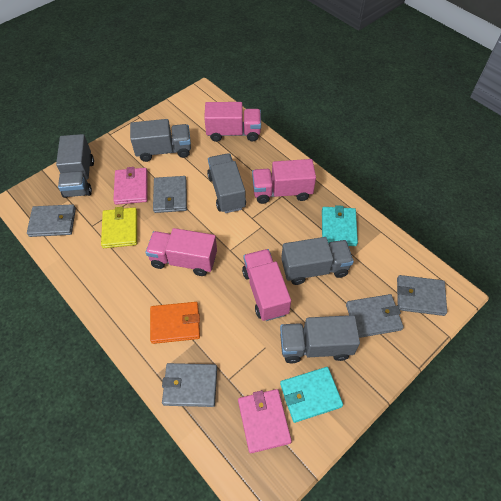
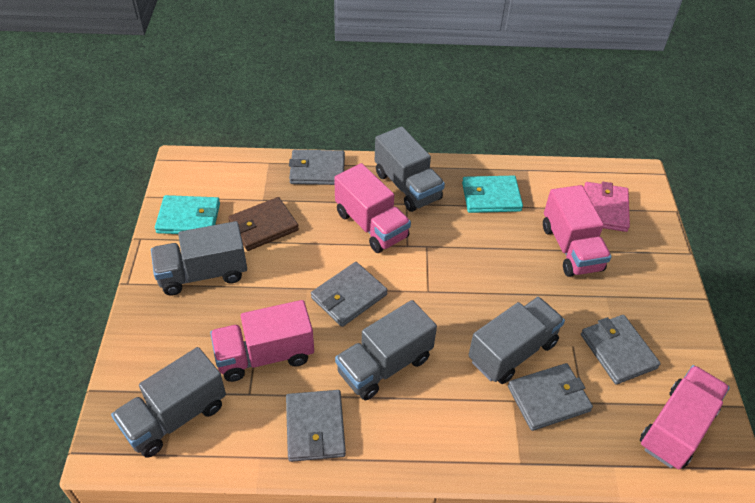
brown wallet: none = 0 -> [228,197,299,251] = 1
orange wallet: [150,302,200,344] = 1 -> none = 0
pink wallet: [113,167,148,205] [238,389,292,453] = 2 -> [584,182,630,232] = 1
yellow wallet: [101,207,137,248] = 1 -> none = 0

